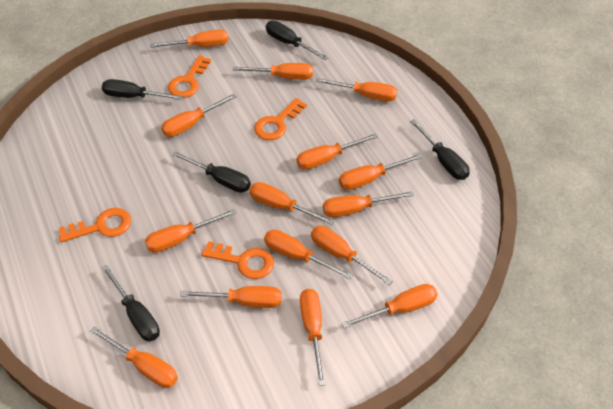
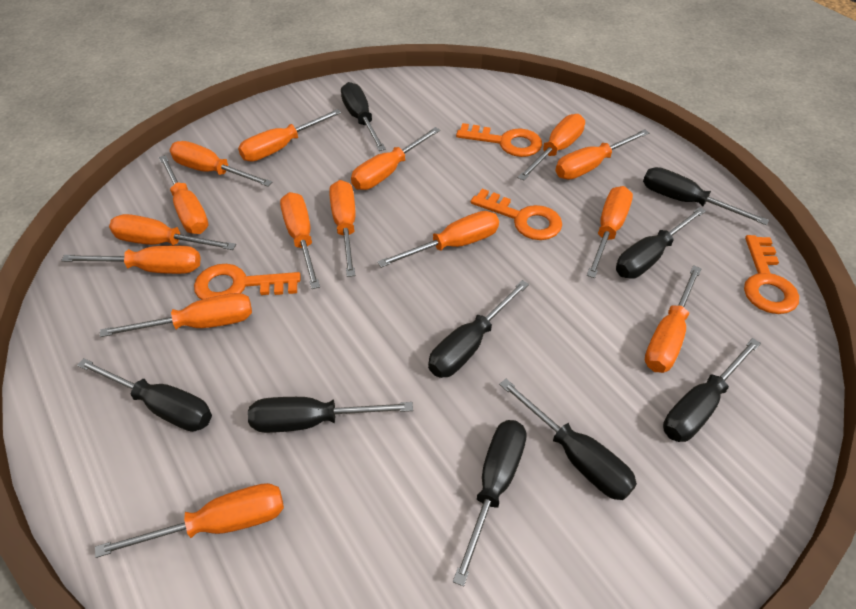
black screwdriver: [102,79,183,100] [102,265,160,341] [172,151,251,193] [266,21,329,60] [410,119,470,180] = 5 -> [77,358,212,432] [248,397,413,433] [341,82,386,151] [428,280,529,378] [453,420,527,587] [499,379,637,500] [616,207,706,279] [643,167,769,225] [663,338,761,442] = 9

